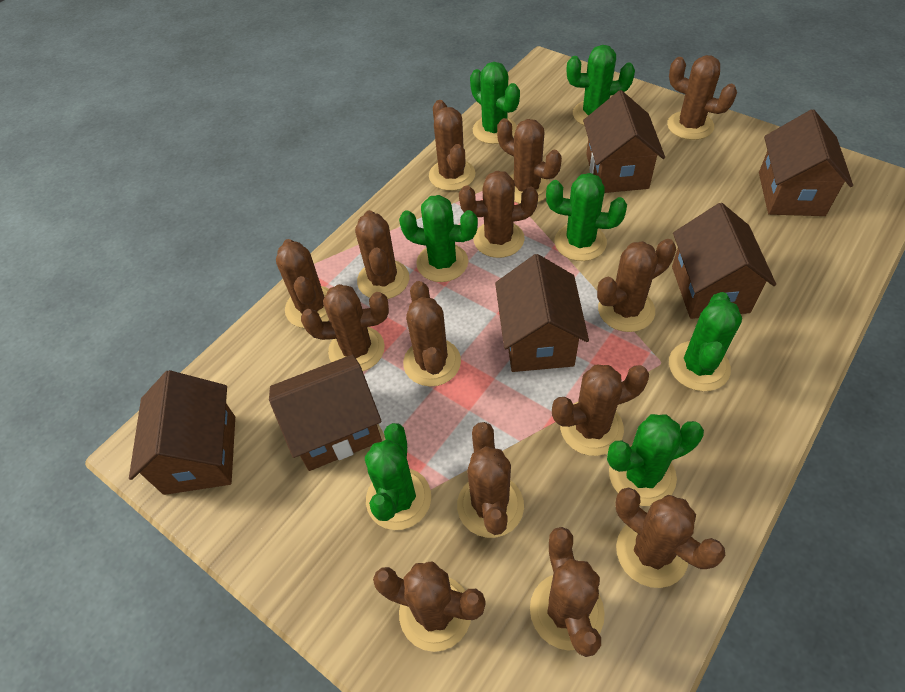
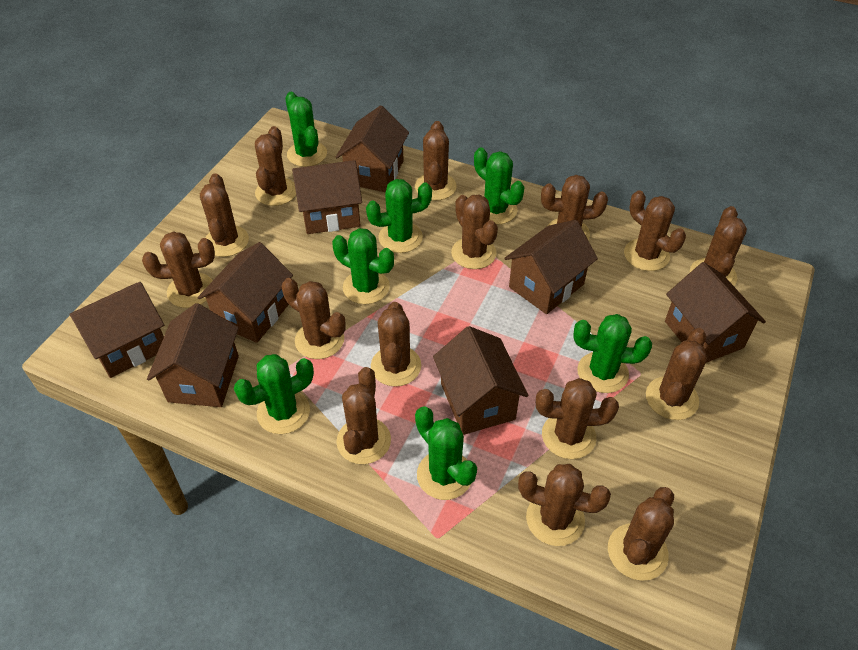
brown cactus: [276,239,329,328] [301,284,389,371] [355,210,409,299] [373,561,486,652] [403,281,461,387] [429,100,476,191] [457,422,524,538] [459,171,538,258] [497,118,562,204] [530,527,605,657] [552,365,649,456] [597,239,676,332] [616,487,725,588] [667,55,737,140] = 14 -> [142,231,215,308] [200,173,249,257] [255,126,296,206] [282,278,346,359] [336,367,391,464] [371,302,421,387] [415,121,457,201] [451,194,498,269] [518,464,611,546] [536,378,619,459] [541,175,608,241] [608,487,674,581] [624,190,686,271] [646,328,707,420] [690,206,747,286] = 15
brown house: [129,370,235,495] [269,355,382,471] [495,254,589,372] [583,90,665,193] [672,203,776,319] [759,109,853,216] = 6 -> [69,282,164,378] [147,303,239,407] [198,242,293,343] [292,160,362,234] [336,105,409,192] [433,326,528,435] [504,220,598,314] [665,262,766,363] = 8

